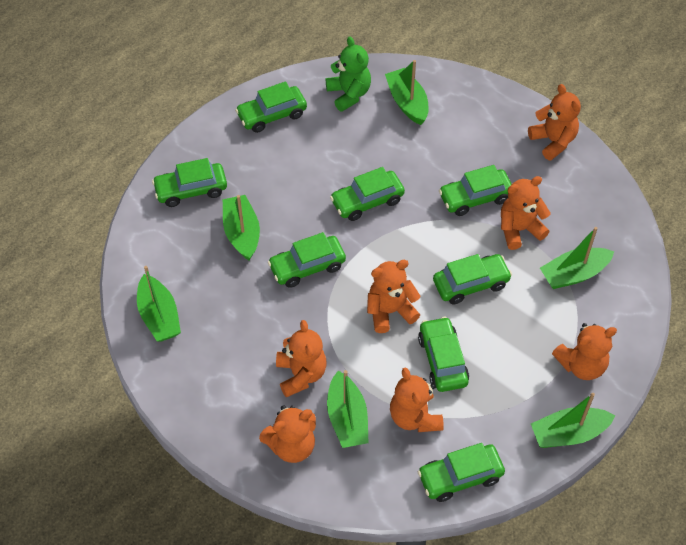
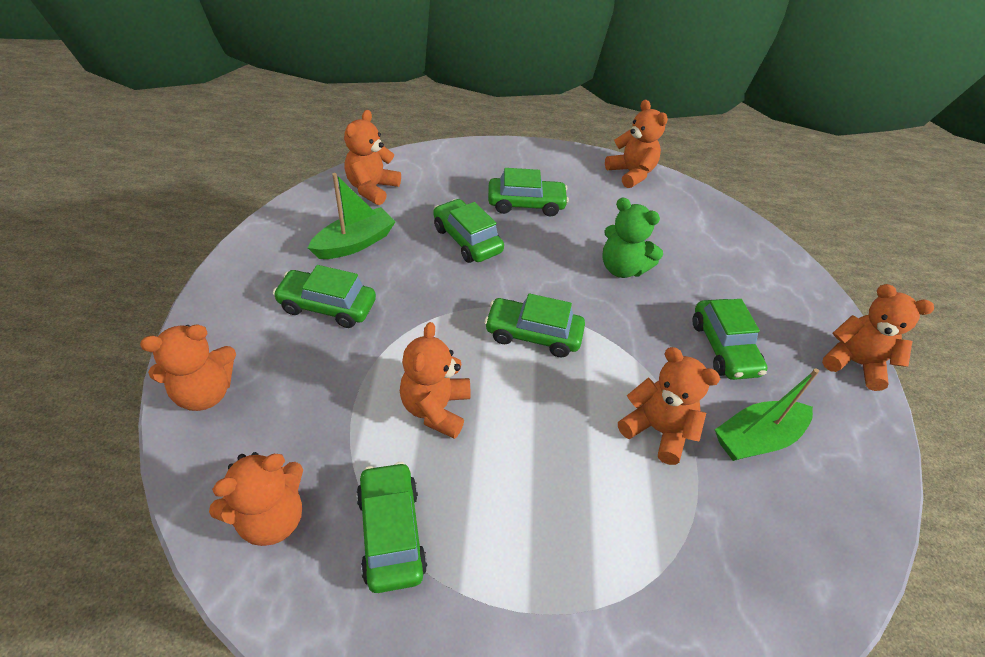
green boat: [137,266,181,342] [223,195,260,260] [327,370,369,448] [385,60,429,125] [531,393,616,448] [540,227,614,289] = 6 -> [308,173,396,259] [715,368,819,461] = 2
green car: [152,158,227,207] [235,81,307,133] [268,232,346,288] [330,167,405,221] [417,443,505,502] [418,317,469,392] [433,254,512,304] [439,165,512,216] = 8 -> [273,265,376,328] [356,462,427,593] [433,199,504,263] [484,293,585,358] [488,168,569,216] [693,299,768,380] = 6

